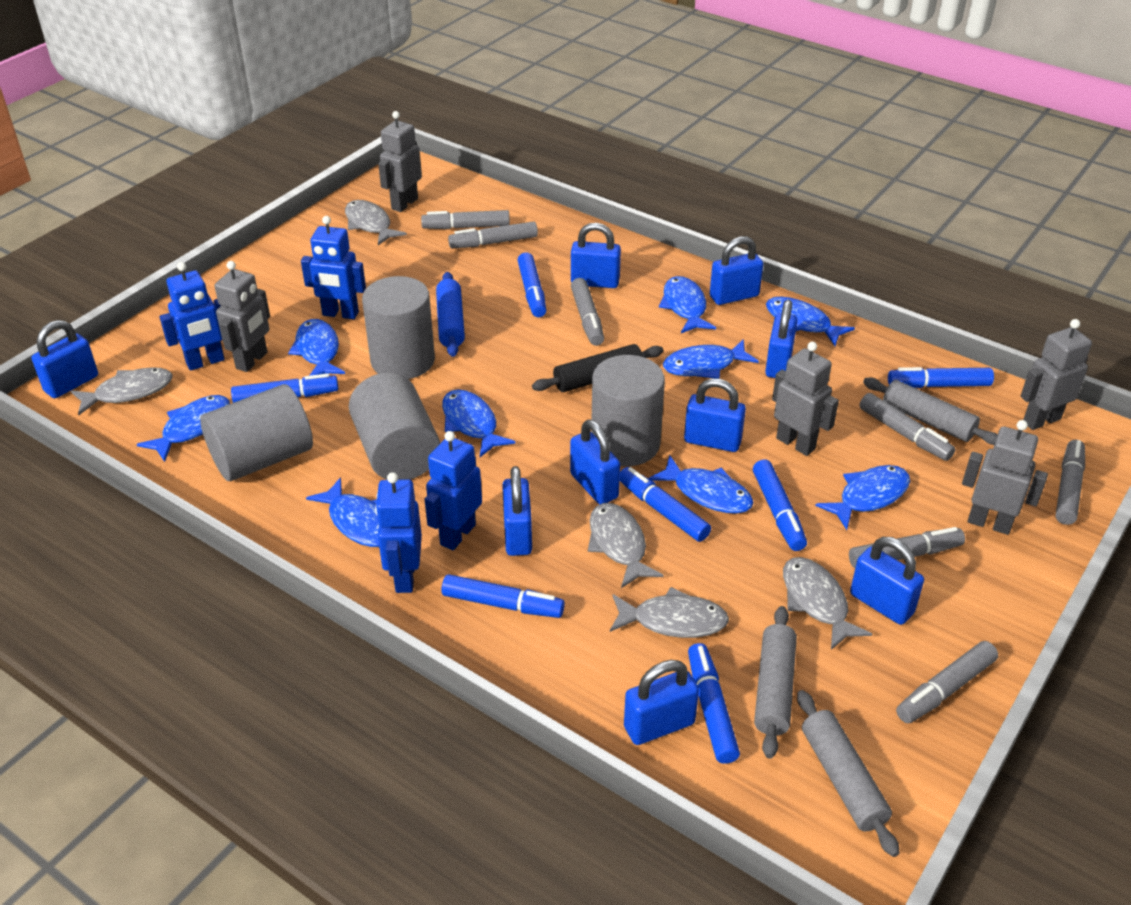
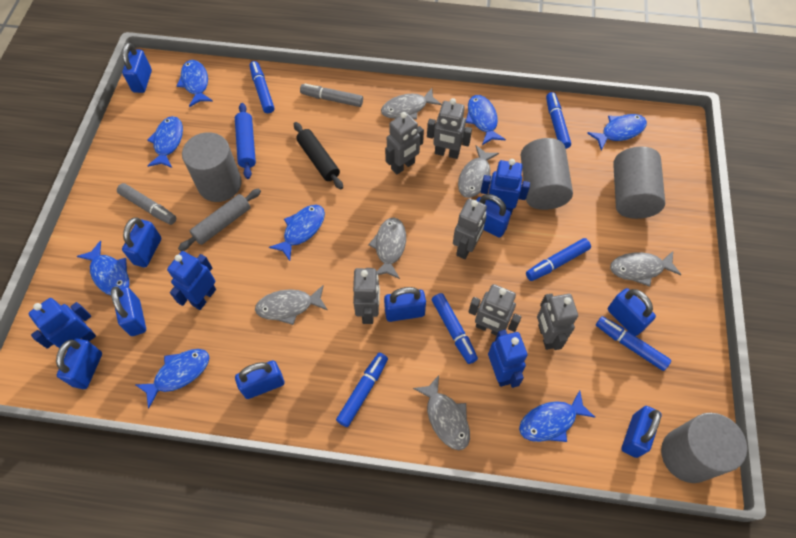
blue fish: [137,395,230,462] [288,319,345,376] [306,477,379,547] [442,389,516,457] [648,455,753,514] [659,276,716,333] [663,339,759,379] [766,297,855,346] [815,465,910,530] = 9 -> [77,240,129,295] [135,349,209,409] [147,116,183,168] [177,60,213,107] [269,205,325,261] [466,95,506,145] [519,390,595,442] [587,114,647,150] = 8
blue marker: [231,373,338,403] [442,574,565,618] [517,252,546,317] [620,467,711,542] [688,643,740,764] [753,460,807,551] [888,367,994,388] = 7 -> [250,61,274,113] [336,353,388,427] [432,293,478,364] [526,238,591,281] [546,92,571,149] [596,316,671,371] = 6
grey fish: [71,367,173,415] [345,200,407,245] [588,503,663,588] [610,587,729,638] [783,557,872,650] = 5 -> [255,285,327,325] [368,218,406,279] [381,88,442,119] [413,375,470,450] [458,145,499,198] [610,251,682,287] = 6
grey marker: [421,210,510,229] [448,221,538,248] [571,278,604,346] [849,527,965,568] [859,393,955,461] [896,641,998,723] [1055,440,1085,525] = 7 -> [117,183,176,225] [300,84,363,107] = 2
grey robot: [215,261,270,372] [378,111,422,212] [772,342,839,456] [962,420,1048,535] [1021,319,1092,430] = 5 -> [353,268,380,324] [385,112,424,175] [427,98,472,159] [453,198,487,259] [469,284,521,336] [537,293,578,350] = 6
grey rolling pin: [754,606,797,759] [797,690,899,857] [863,378,998,445] = 3 -> [178,188,261,251] = 1

